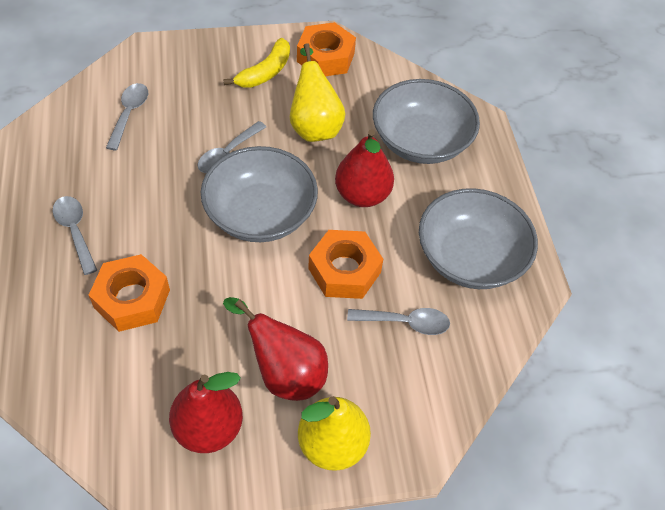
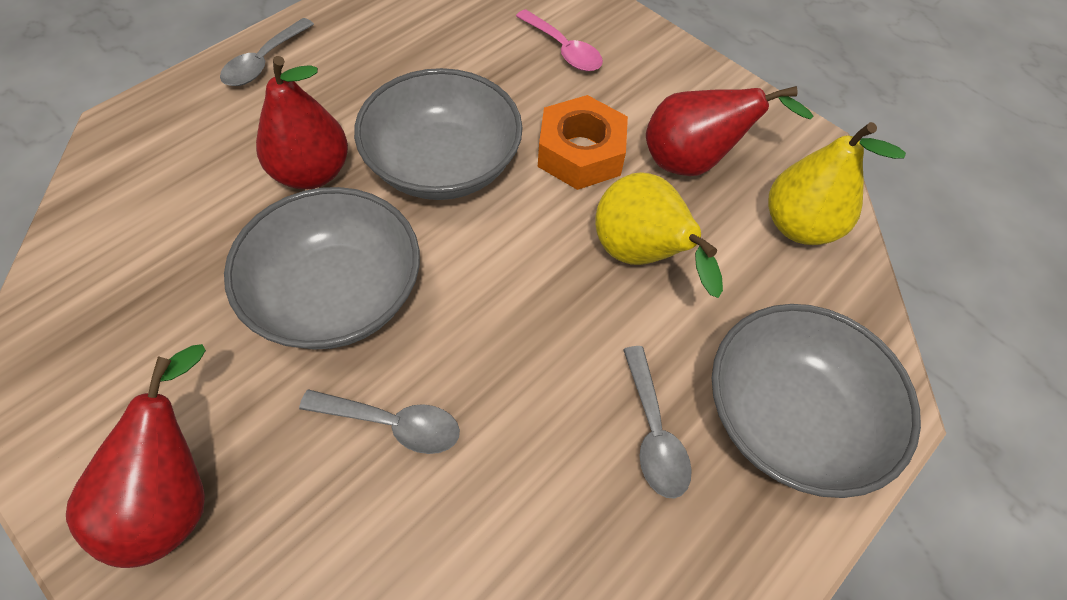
grey spoon: [53,196,97,275] [106,83,148,151] [197,121,266,173] [347,308,450,335] = 4 -> [220,18,314,86] [299,389,460,454] [623,346,692,499] = 3
orange nut: [89,254,170,332] [297,22,356,76] [308,230,383,299] = 3 -> [538,95,628,190] = 1
pink spoon: none = 0 -> [516,9,603,71] = 1
yellow banana: [223,38,290,88] = 1 -> none = 0

